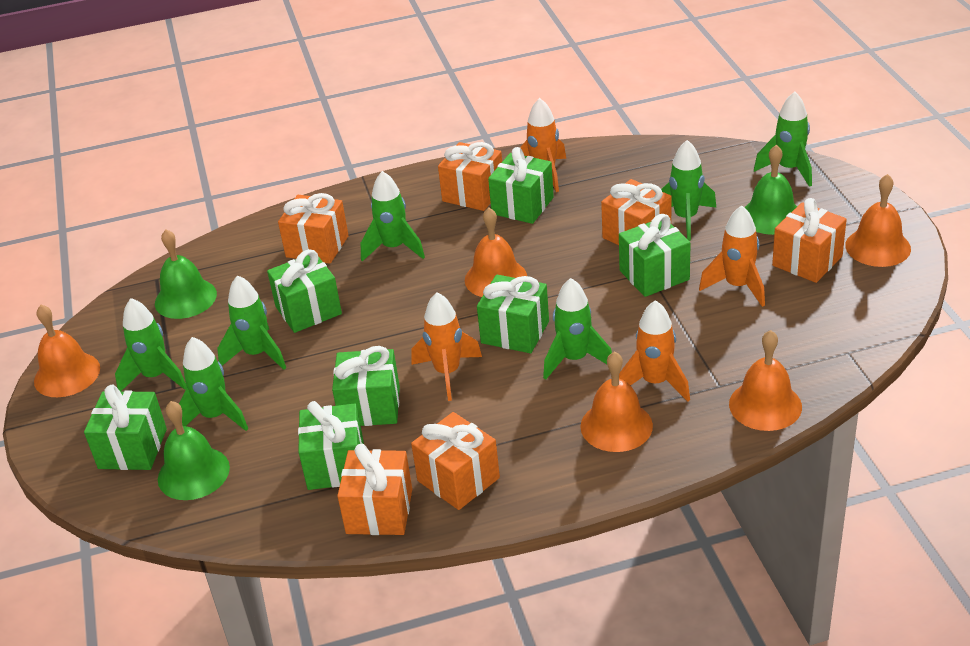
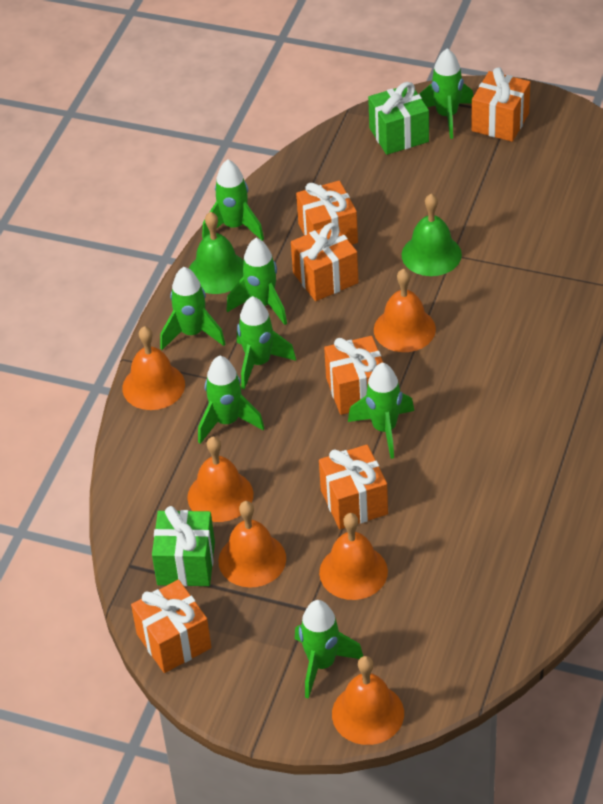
green bell: [155,229,217,319] [158,401,230,500] [744,145,797,235] = 3 -> [189,212,244,294] [402,194,462,276] = 2
green gift: [84,385,167,470] [267,249,342,333] [298,401,364,490] [332,346,400,426] [477,274,549,353] [488,147,554,224] [619,214,691,297] = 7 -> [152,506,215,586] [368,82,429,155] = 2
green rocket: [115,298,187,391] [179,337,248,431] [217,275,286,370] [361,171,425,261] [543,278,612,380] [661,140,716,241] [754,92,812,187] = 7 -> [160,267,225,350] [198,355,264,444] [202,159,264,241] [226,238,287,325] [237,296,296,390] [295,600,363,699] [348,362,414,459] [419,48,473,139] = 8
orange bell: [34,305,100,397] [465,208,527,297] [580,351,653,452] [729,330,802,431] [845,174,911,267] = 5 -> [122,326,185,410] [187,436,253,522] [219,501,286,587] [319,513,388,600] [332,656,404,745] [374,269,436,352] = 6
orange rocket: [411,292,482,401] [520,98,566,192] [619,300,690,402] [699,205,765,307] = 4 -> none = 0

